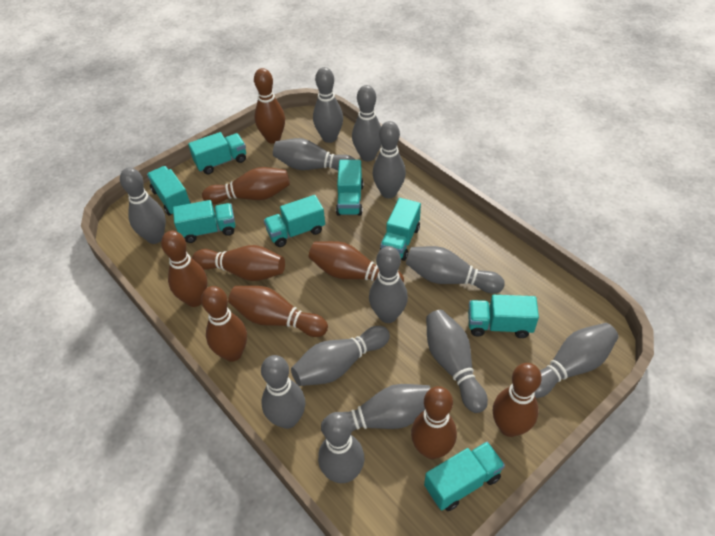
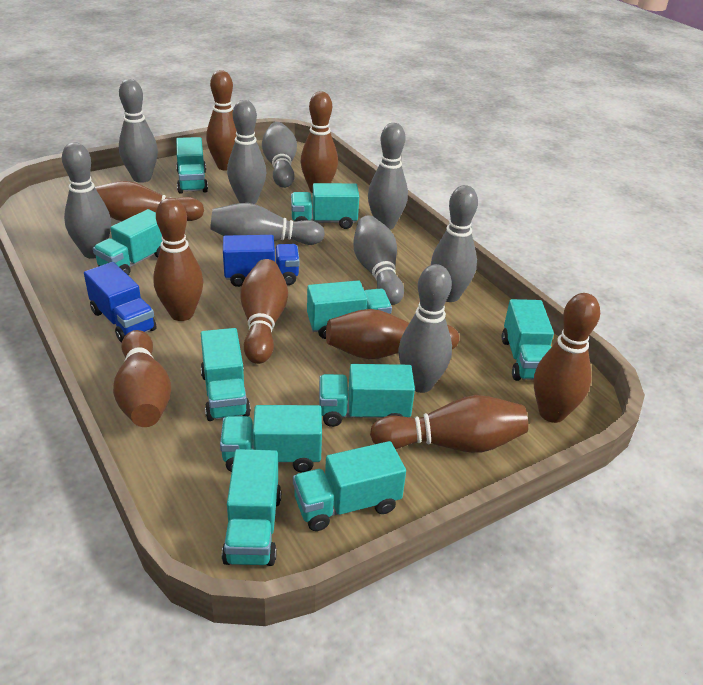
blue truck: none = 0 -> [84,262,157,343] [223,235,300,287] = 2
grey bowling pin: [120,168,166,244] [261,355,305,429] [273,138,355,171] [291,326,390,386] [313,67,343,143] [318,412,364,483] [321,384,431,435] [352,85,382,161] [369,246,408,323] [373,121,406,198] [406,246,505,294] [426,310,488,413] [535,323,619,398] = 13 -> [62,142,111,259] [119,79,158,183] [210,203,325,245] [227,100,266,204] [262,122,297,188] [353,215,404,305] [368,123,408,230] [398,264,452,393] [431,185,478,302] = 9
turquoise truck: [147,166,191,215] [173,200,235,243] [188,132,246,174] [264,195,325,247] [336,160,364,216] [380,198,421,261] [424,442,505,511] [468,295,539,338] = 8 -> [93,209,162,276] [176,137,208,194] [201,328,251,421] [220,405,322,473] [222,449,281,566] [291,183,359,229] [293,441,406,531] [307,280,392,339] [319,364,415,427] [502,299,554,381] = 10

